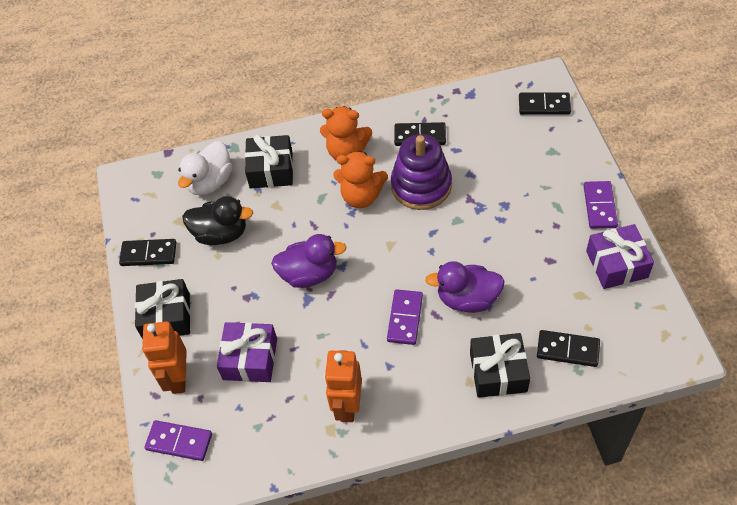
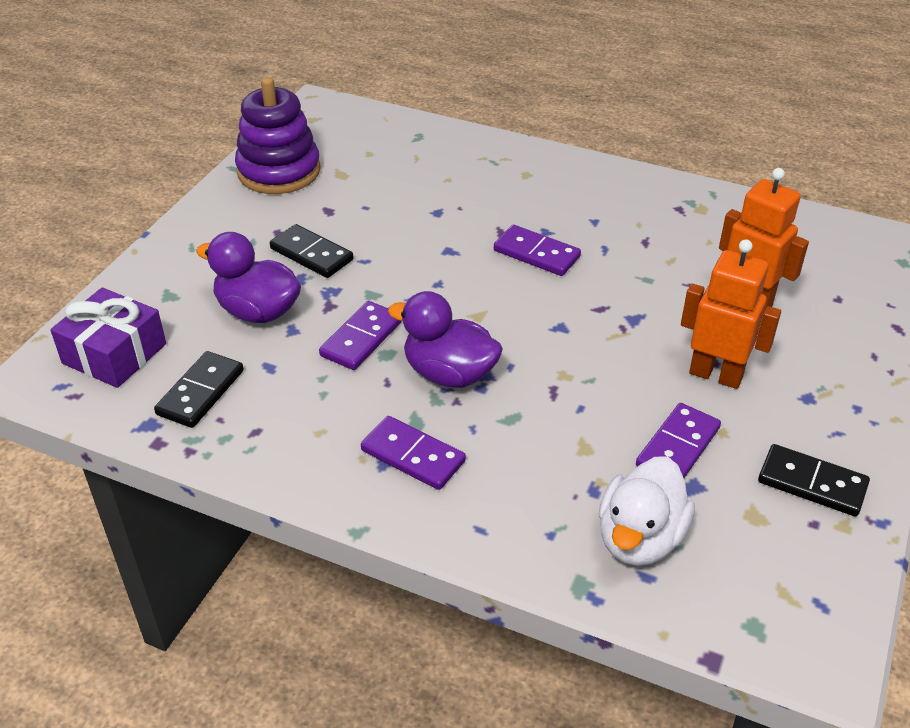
black domino: [119,239,177,266] [394,122,446,146] [519,93,571,115] [537,330,600,367] = 4 -> [154,351,244,428] [270,224,353,278] [758,444,870,517] = 3
black duck: [182,196,253,245] = 1 -> none = 0
black gift: [135,279,191,339] [245,135,293,189] [470,333,530,398] = 3 -> none = 0
orange teddy bear: [320,106,372,161] [333,151,388,208] = 2 -> none = 0
purple domino: [145,420,212,461] [387,289,423,345] [584,181,618,229] = 3 -> [319,301,402,370] [361,416,466,490] [494,225,581,276] [636,403,721,478] = 4
purple gift: [217,322,277,382] [586,224,654,289] = 2 -> [50,288,166,388] = 1

